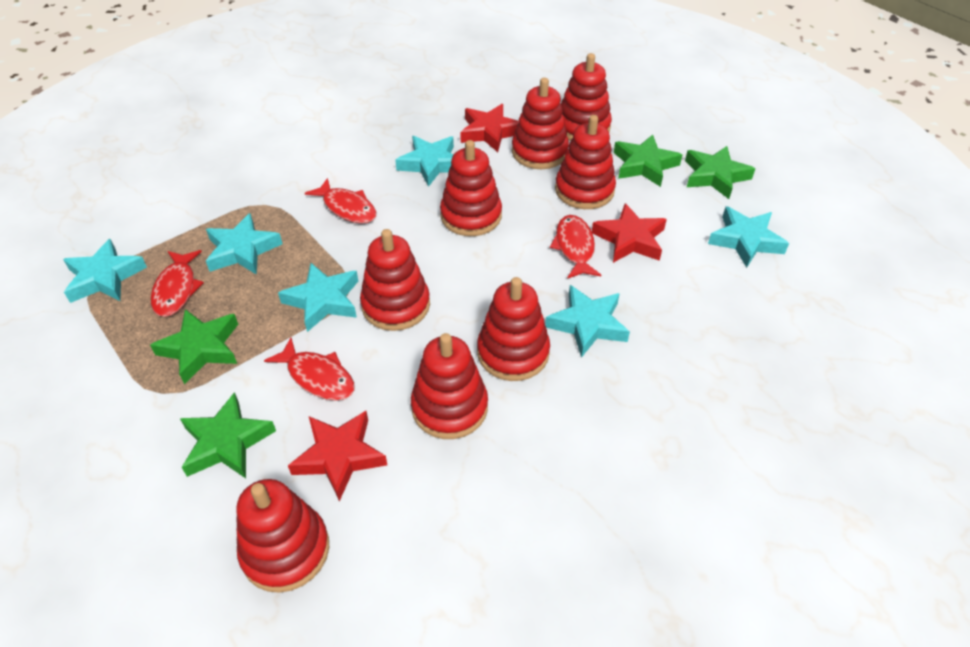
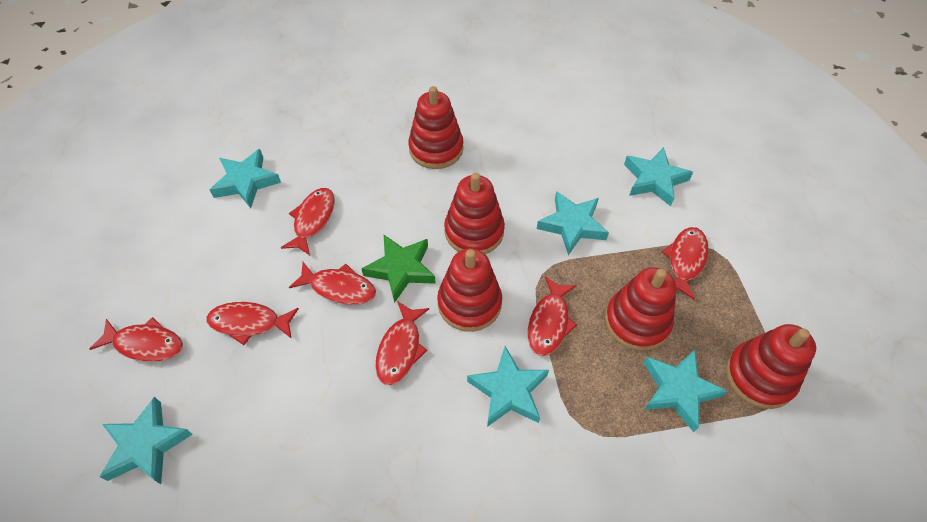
green star: [150,309,238,384] [180,392,276,478] [614,134,682,187] [685,146,755,199] = 4 -> [361,235,436,303] = 1
red fish: [151,250,204,317] [264,338,355,401] [305,178,376,223] [550,215,601,279] = 4 -> [89,317,183,362] [207,302,299,345] [281,188,335,255] [289,262,376,305] [375,302,429,385] [528,276,577,356] [662,227,709,300] = 7
red stacking toy: [236,479,329,593] [360,229,430,331] [411,333,488,439] [440,140,502,236] [477,277,550,381] [512,78,569,169] [555,115,616,209] [561,53,612,141] = 8 -> [408,86,463,169] [437,248,502,332] [444,173,505,254] [605,267,676,351] [726,324,816,409] = 5
red star: [288,411,387,501] [460,104,519,152] [592,203,667,263] = 3 -> none = 0

